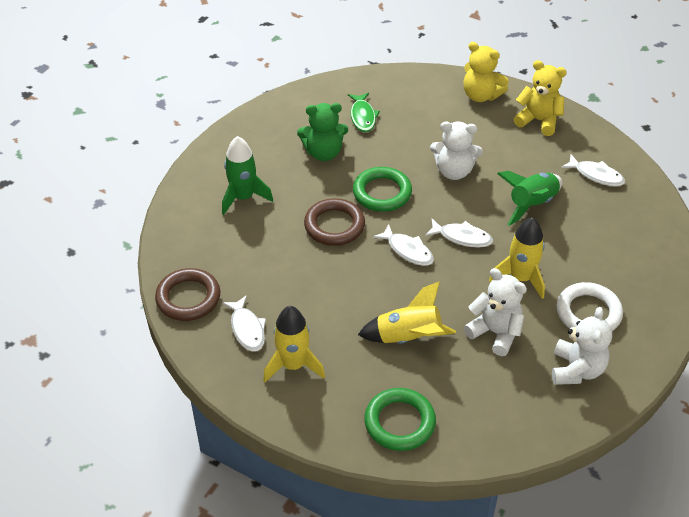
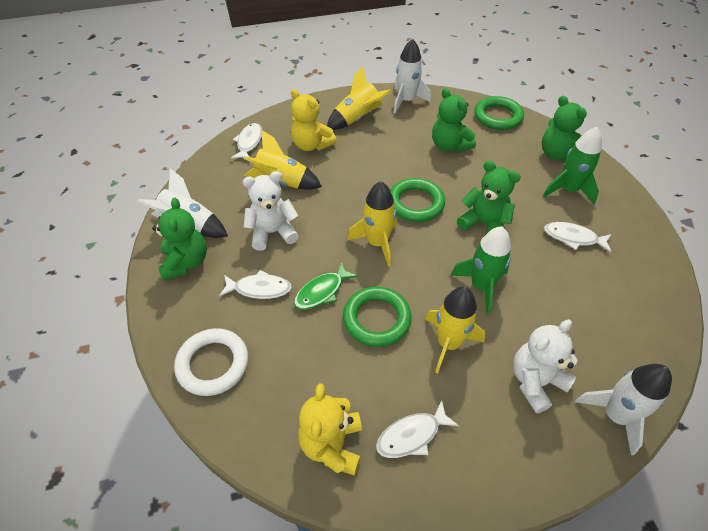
brown ring: [155,268,220,321] [304,198,365,246] = 2 -> none = 0
green ring: [353,167,412,212] [364,388,436,451] = 2 -> [343,286,412,347] [390,178,445,222] [475,96,524,130] = 3
green teddy bear: [297,103,348,161] = 1 -> [152,198,207,281] [432,88,476,153] [457,161,521,235] [542,96,587,161] = 4
white rocket: none = 0 -> [137,169,228,238] [394,38,431,113] [575,364,672,455] = 3
white teddy bear: [430,121,483,180] [464,268,527,356] [552,307,612,385] = 3 -> [242,171,299,251] [513,320,578,413] = 2
yellow rocket: [263,306,325,382] [358,281,456,344] [489,217,545,299] = 3 -> [244,130,322,190] [327,66,391,130] [347,181,397,266] [425,287,485,373] = 4

